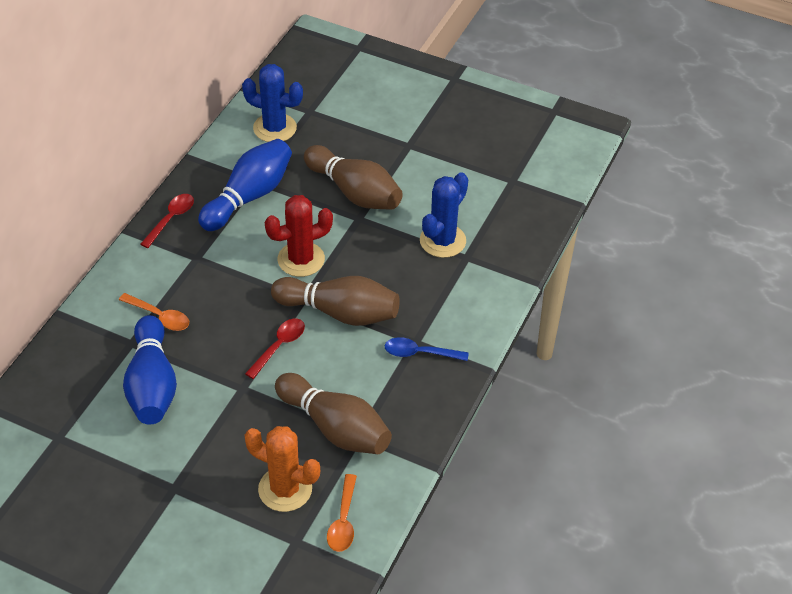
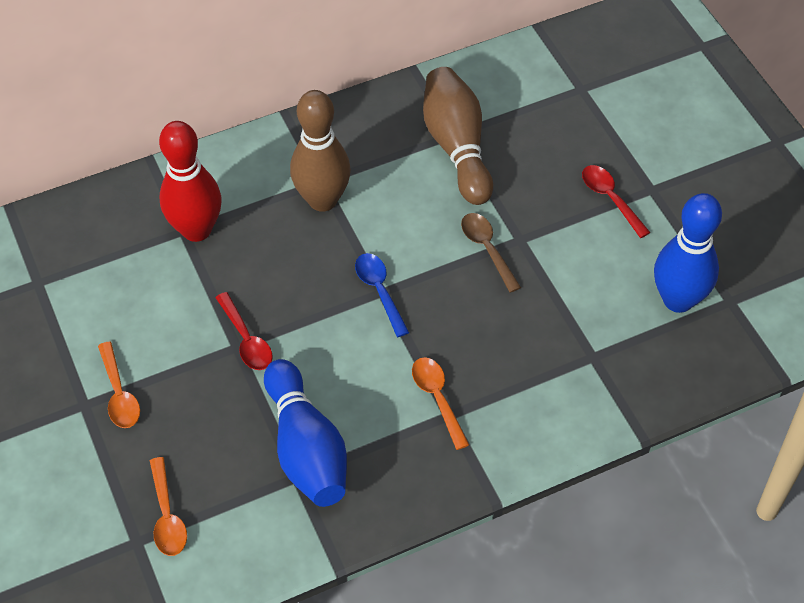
blue cactus: [242,64,303,142] [420,172,468,258] = 2 -> none = 0
brown bowling pin: [271,276,400,326] [275,373,392,454] [304,145,403,210] = 3 -> [290,90,351,212] [423,67,493,205] = 2
brown spoon: none = 0 -> [461,213,521,293] = 1
orange cactus: [245,426,320,512] = 1 -> none = 0
orange spoon: [119,293,189,331] [327,474,357,552] = 2 -> [98,341,140,428] [150,457,187,556] [412,357,469,450] = 3
red bowling pin: none = 0 -> [159,121,222,242] = 1
red cactus: [265,195,333,277] = 1 -> none = 0

